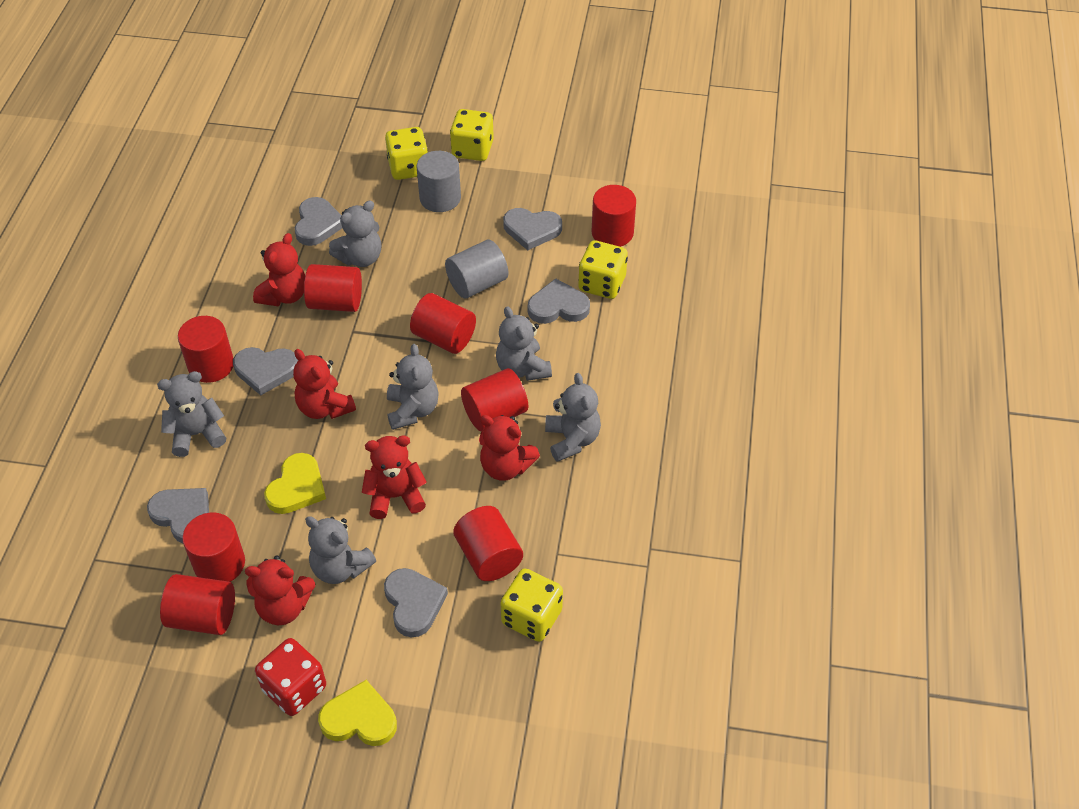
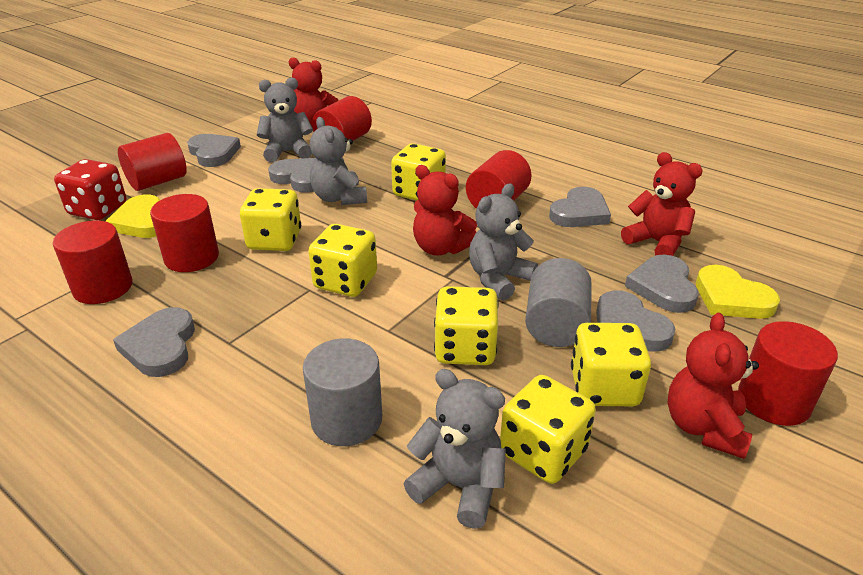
grey teddy bear: [157,371,226,457] [305,516,376,584] [329,201,381,267] [387,344,439,430] [496,306,552,381] [545,373,601,462] = 6 -> [257,78,313,162] [310,117,367,205] [404,369,506,529] [469,183,538,301] = 4
red cylinder: [160,574,235,635] [178,316,234,383] [182,513,245,582] [304,264,362,312] [410,293,476,354] [453,506,523,581] [461,368,528,431] [592,185,636,247] = 8 -> [53,220,133,304] [118,133,187,191] [150,194,219,272] [312,96,372,141] [466,150,532,209] [738,321,838,426] = 6
red teddy bear: [245,556,316,625] [253,233,305,306] [293,349,356,419] [362,435,427,519] [479,415,540,481] = 5 -> [289,57,339,126] [413,165,477,256] [621,152,703,256] [667,313,759,459] = 4
yellow dice: [385,127,428,180] [450,109,494,161] [500,568,563,642] [578,240,628,299] = 4 -> [240,188,301,251] [308,224,377,297] [391,143,446,201] [434,286,499,365] [500,375,596,484] [571,323,651,406] = 6

